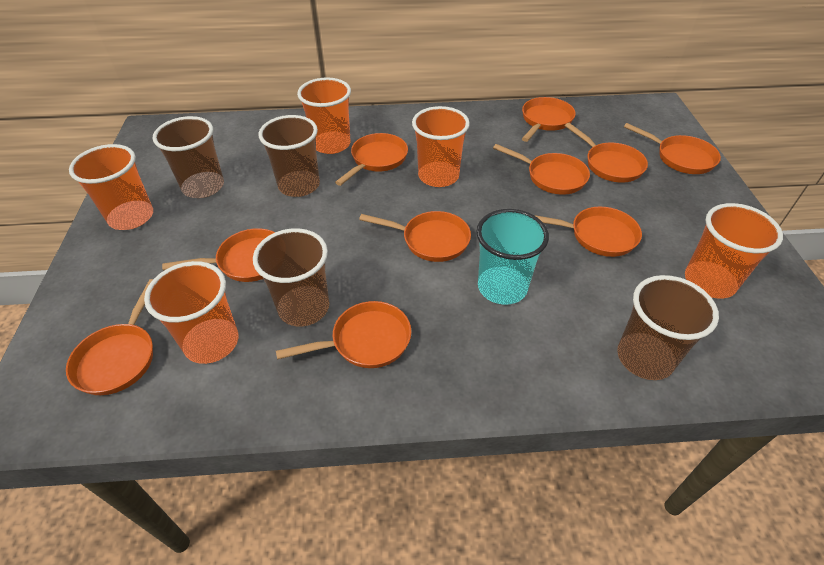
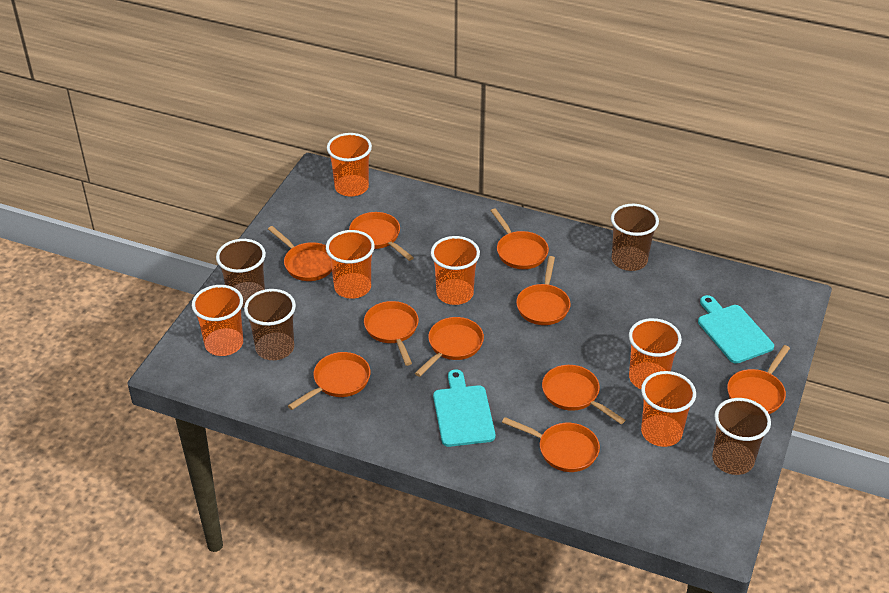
orange cup: [69,144,153,230] [144,261,238,364] [297,78,351,154] [412,106,470,187] [685,203,783,299] = 5 -> [192,285,243,356] [326,230,375,299] [327,133,372,197] [431,236,480,305] [629,318,682,389] [641,371,696,447] = 6
turquoise cup: [476,209,549,305] = 1 -> none = 0
turquoise cutting board: none = 0 -> [433,369,495,447] [698,295,774,364] = 2

